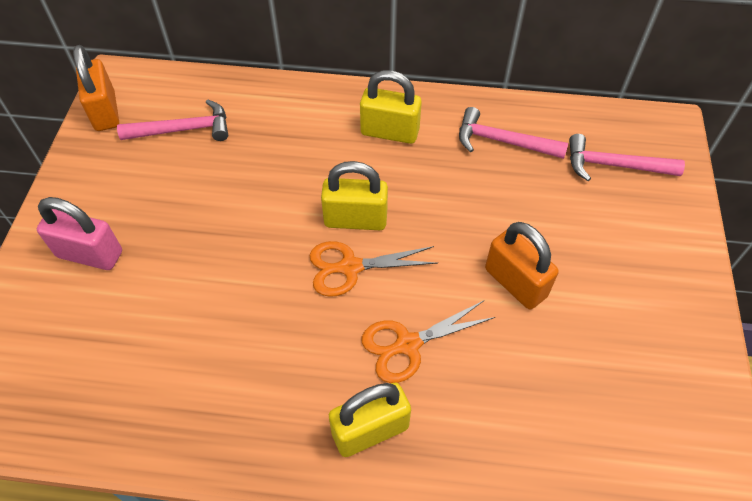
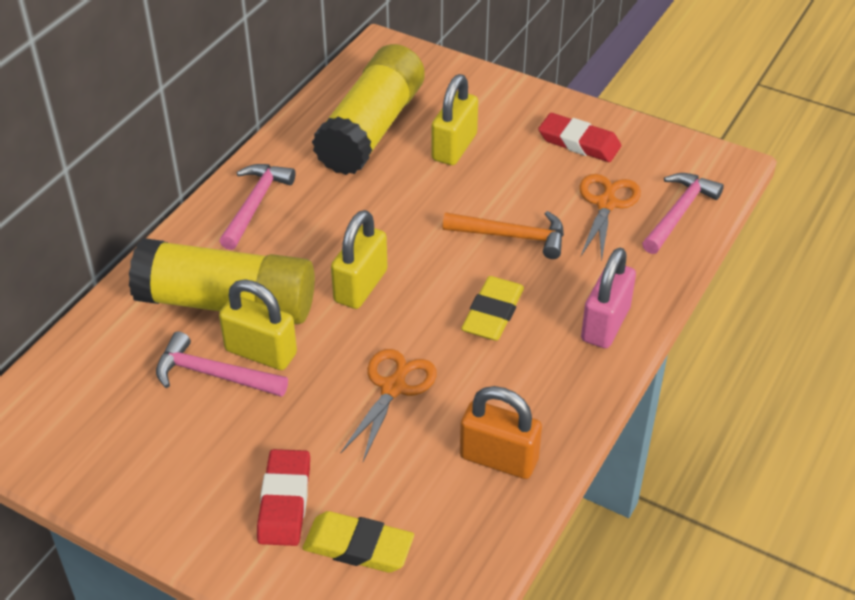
orange hammer: none = 0 -> [443,211,564,259] = 1
orange padlock: [73,45,119,131] [485,222,559,310] = 2 -> [460,386,542,479] = 1
red eraser: none = 0 -> [257,449,310,546] [538,113,621,162] = 2
yellow eraser: none = 0 -> [302,511,414,573] [461,276,524,341] = 2
yellow glue stick: none = 0 -> [129,238,315,324] [312,44,425,175] = 2

